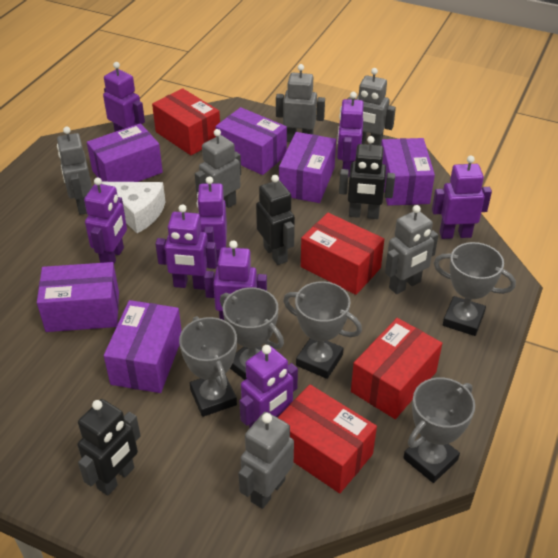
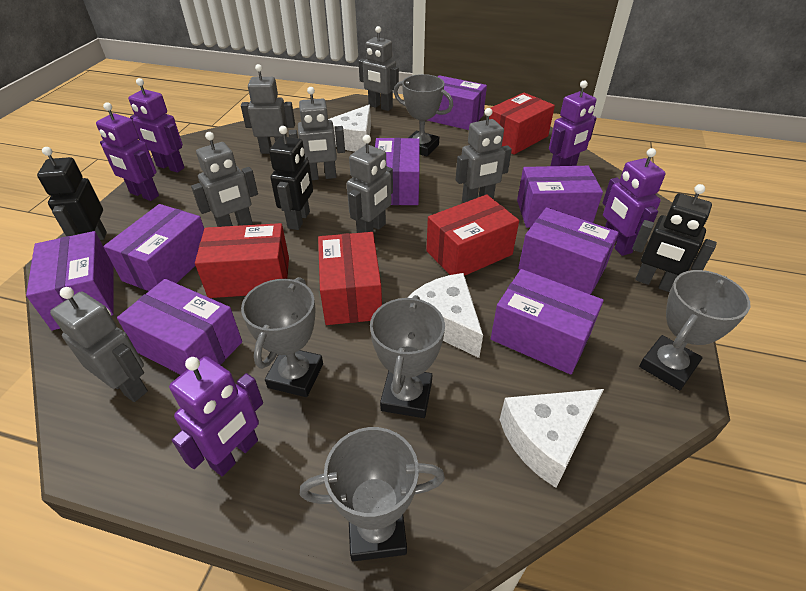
grey robot: [57,127,92,215] [195,129,241,208] [238,412,294,509] [276,64,325,142] [348,68,396,145] [385,205,438,294] = 6 -> [50,287,148,402] [191,132,258,227] [241,64,295,154] [289,87,345,180] [347,135,393,233] [358,26,399,111] [456,108,512,203] = 7
purple box: [37,262,119,332] [87,123,163,182] [104,300,182,393] [215,107,287,175] [279,132,336,203] [381,138,435,206] = 6 -> [26,231,114,330] [103,204,204,291] [117,279,242,375] [375,138,420,205] [427,75,487,130] [491,269,604,375] [517,166,603,228] [518,207,619,295] = 8
purple robot: [84,177,127,263] [103,62,145,132] [155,204,217,290] [197,176,227,267] [204,240,267,320] [239,345,298,429] [337,92,364,177] [432,156,492,239] = 8 -> [96,102,159,201] [128,78,185,173] [169,356,263,476] [549,80,597,166] [602,148,666,256] = 5
white cheese: [101,182,165,233] = 1 -> [328,104,371,152] [407,273,483,358] [500,389,604,488] = 3

